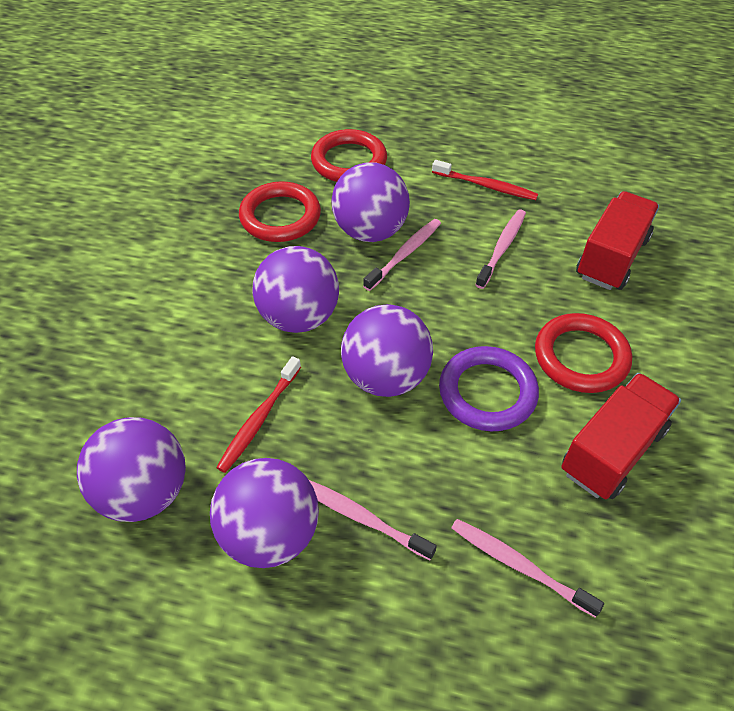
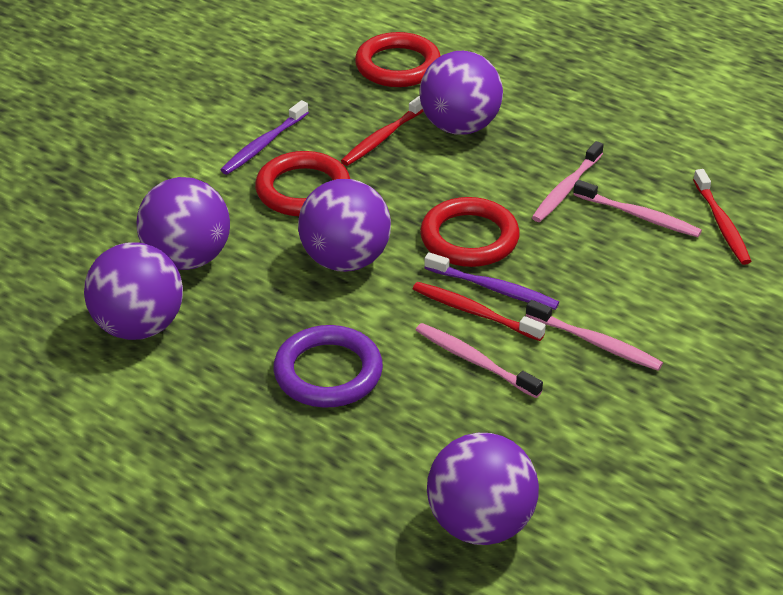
purple toothbrush: none = 0 -> [221,100,309,175] [424,252,559,310] = 2
red toothbrush: [216,356,301,473] [432,160,538,200] = 2 -> [341,95,423,166] [413,282,546,341] [693,169,752,265] = 3
red truck: [561,373,681,499] [576,191,659,290] = 2 -> none = 0

